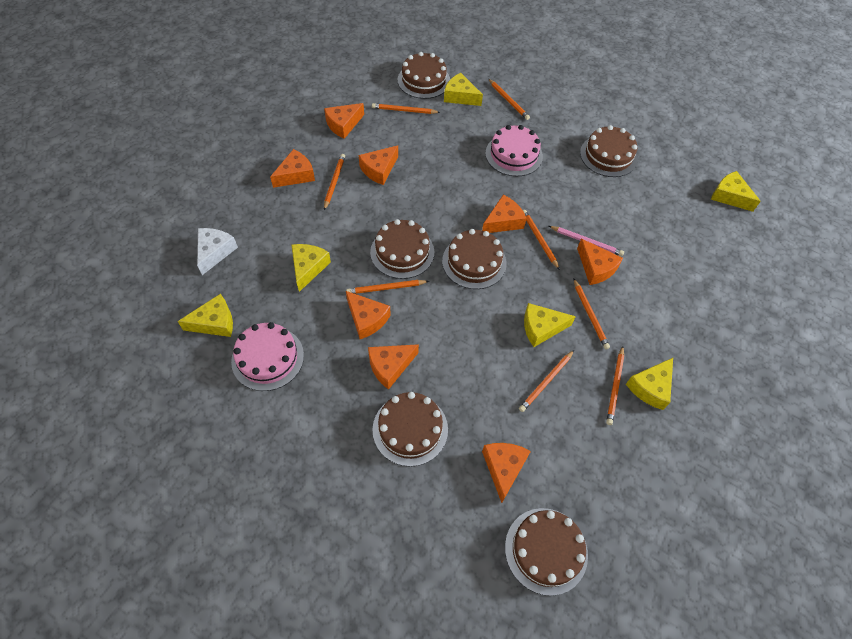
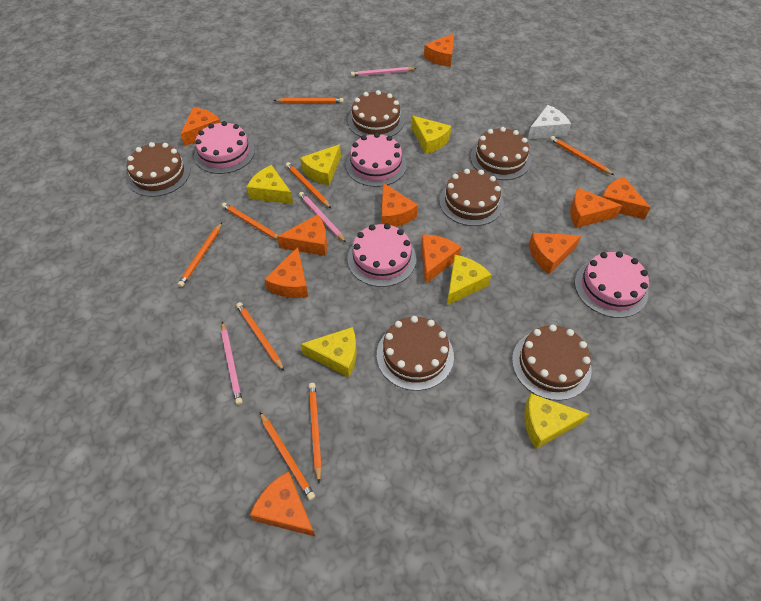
orange cheese: [270,149,315,188] [324,103,364,139] [346,291,391,339] [359,146,398,185] [368,344,419,390] [482,195,527,233] [482,443,531,503] [577,239,623,285] = 8 -> [181,107,221,146] [250,471,316,537] [264,247,308,298] [277,214,327,256] [381,183,418,227] [421,235,461,284] [424,33,454,67] [529,233,582,274] [570,188,622,228] [602,177,651,219] = 10
pink cake: [231,322,304,391] [485,125,543,176] = 2 -> [194,121,255,174] [346,133,407,187] [347,223,416,287] [575,251,649,318] = 4
pink pencil: [549,226,624,256] = 1 -> [221,322,243,405] [299,192,346,243] [351,67,417,77] = 3

